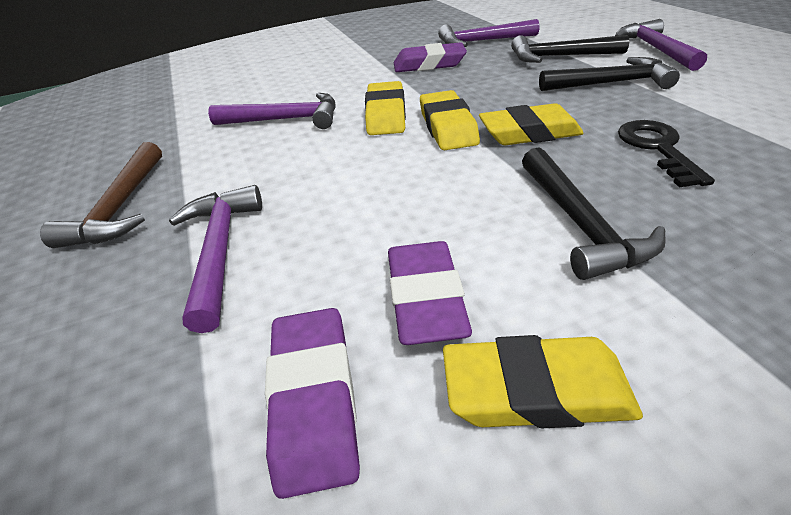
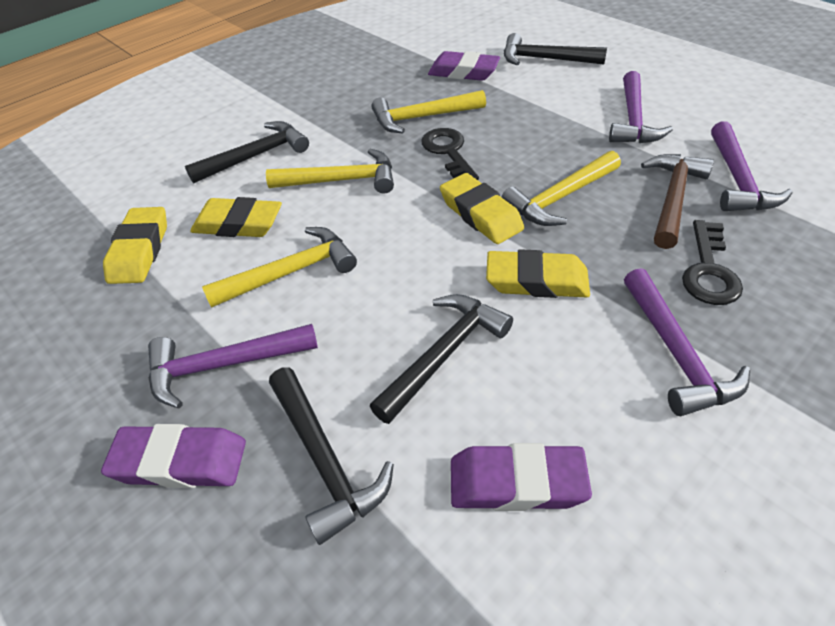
black hammer: [511,35,629,63] [522,147,666,280] [539,57,680,91] = 3 -> [185,121,309,183] [269,367,394,545] [370,294,513,424] [504,33,607,65] = 4
black key: [618,120,715,187] = 1 -> [421,128,479,180] [682,220,743,305] = 2
yellow hammer: none = 0 -> [202,227,357,308] [266,149,394,193] [371,90,486,133] [502,151,621,226] = 4

